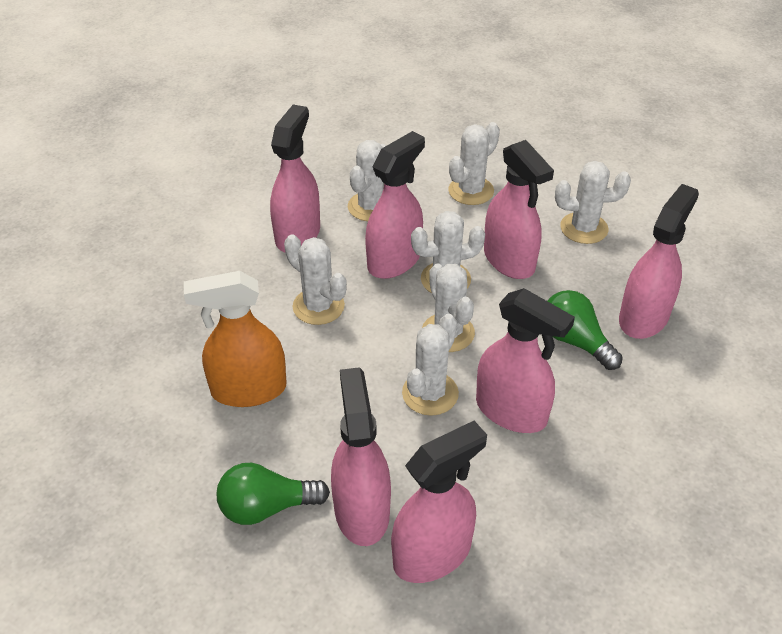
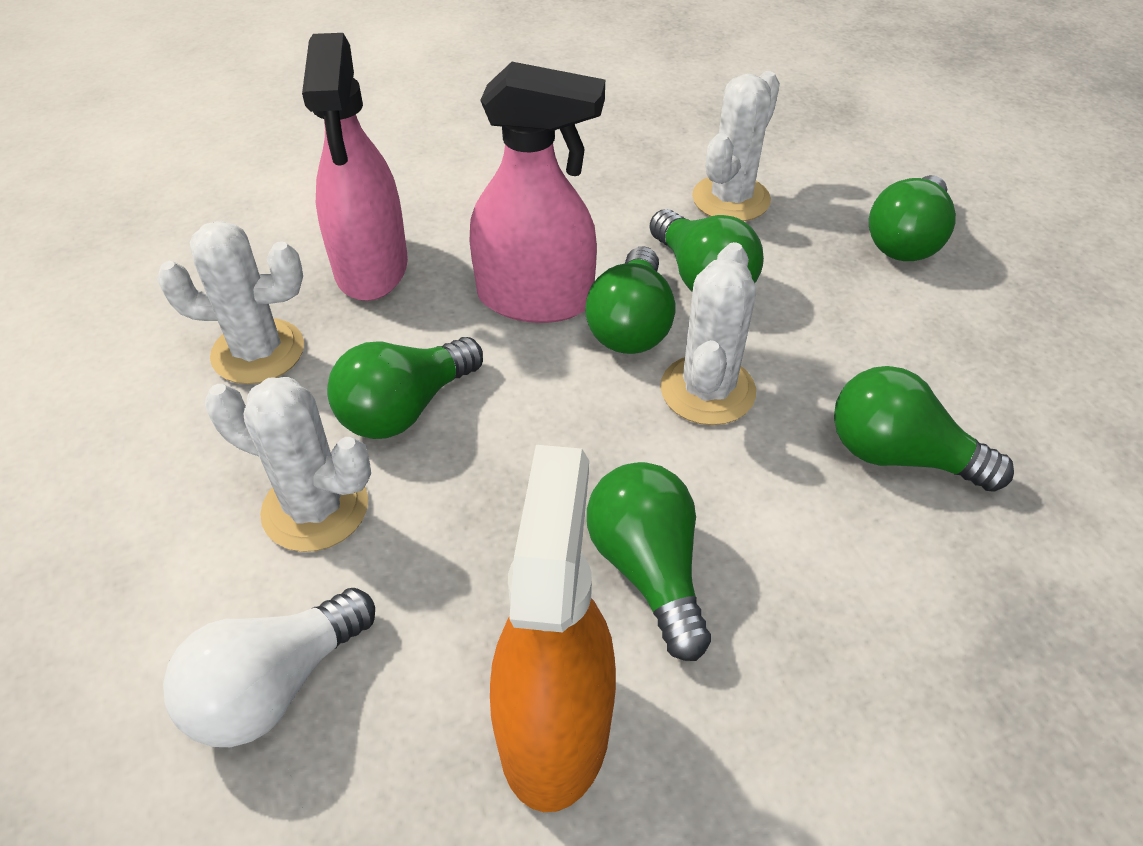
green light bulb: [217,463,330,525] [547,290,623,370] = 2 -> [327,337,483,439] [585,246,675,354] [587,462,711,661] [649,209,764,292] [834,366,1014,491] [869,175,956,261] = 6
pink spray bottle: [270,104,320,253] [331,367,391,546] [365,131,425,279] [391,421,487,583] [476,288,575,433] [484,140,554,279] [619,184,699,339] = 7 -> [302,33,408,301] [469,62,605,323] = 2
white cactus: [284,234,347,325] [348,140,386,221] [402,314,459,416] [411,211,485,293] [422,263,475,352] [448,122,500,205] [555,161,631,244] = 7 -> [157,221,304,384] [205,377,371,552] [660,242,756,425] [692,71,780,221] = 4
white light bulb: none = 0 -> [163,588,375,747] = 1

